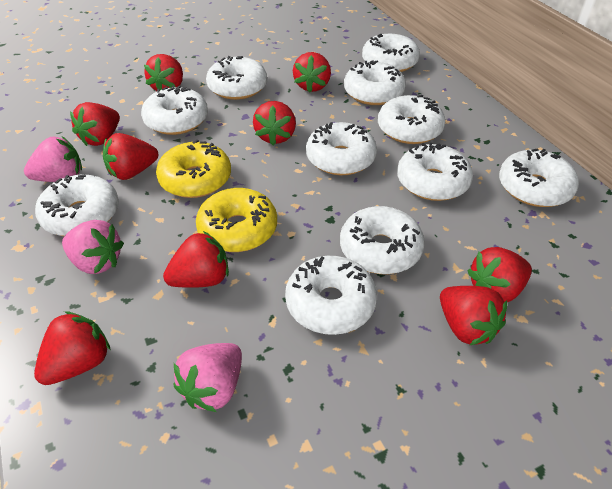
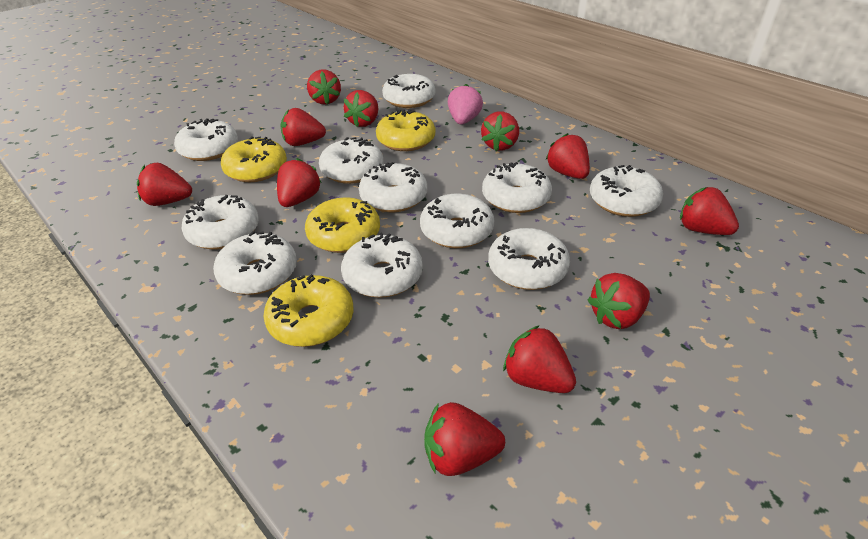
pink strawberry: [24,137,82,182] [62,220,124,274] [173,343,242,412] = 3 -> [448,84,483,125] = 1
red strawberry: [34,311,111,385] [70,102,120,146] [103,133,159,180] [144,54,183,91] [163,231,229,288] [253,101,296,145] [293,52,331,93] [440,286,507,346] [468,247,532,302] = 9 -> [137,163,192,206] [277,158,321,207] [280,108,326,146] [307,69,341,105] [344,90,378,127] [424,402,505,476] [481,111,519,151] [503,325,576,393] [546,133,590,179] [587,273,650,329] [680,187,739,235] = 11
yellow donut: [156,140,231,198] [196,188,277,252] = 2 -> [221,136,287,182] [263,274,354,347] [305,197,380,253] [376,109,435,151] = 4

